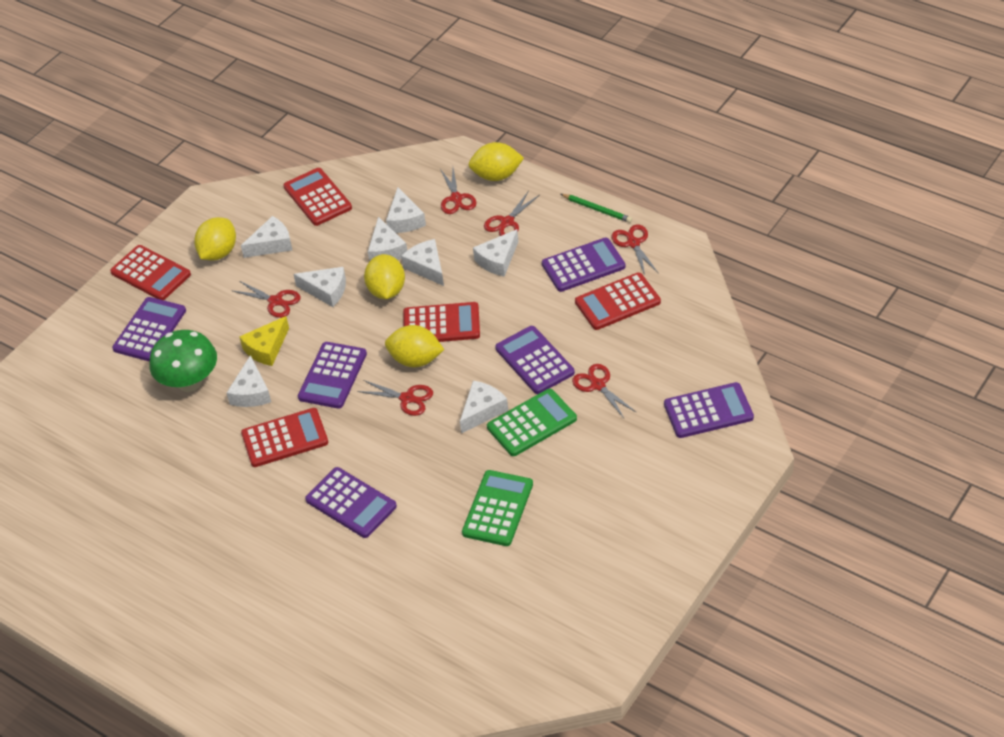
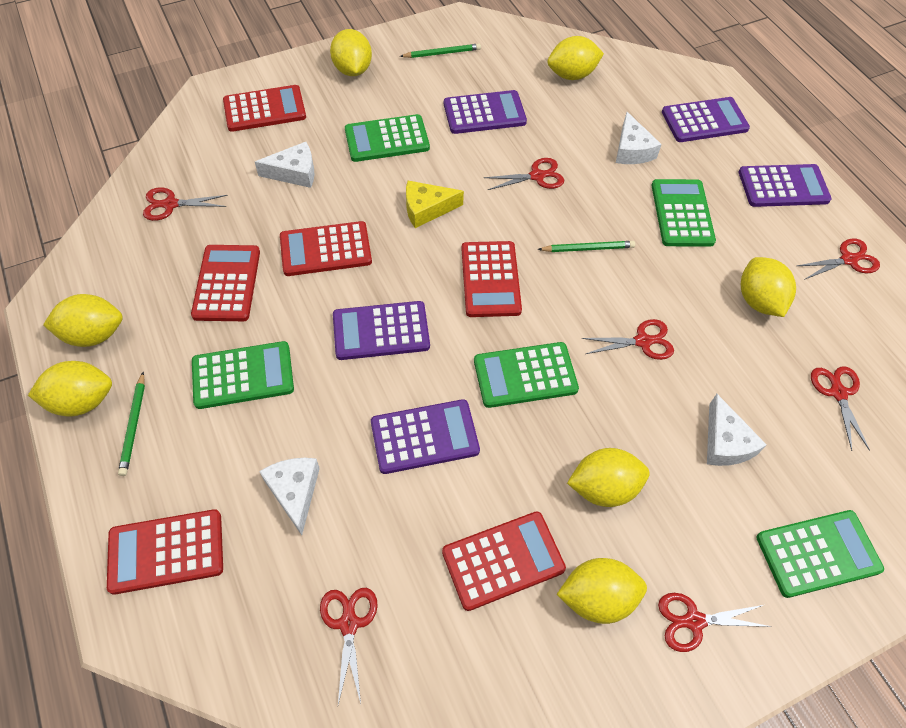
green calculator: [462,470,533,546] [487,389,577,456] = 2 -> [192,341,294,409] [345,114,430,162] [474,342,579,408] [652,179,716,247] [756,510,884,598] = 5
green mushroom: [149,330,217,392] = 1 -> none = 0
green pencil: [561,194,632,223] = 1 -> [118,372,145,476] [400,43,481,58] [538,241,635,252] = 3
purple calculator: [112,297,186,361] [298,342,367,409] [305,467,397,538] [495,326,575,394] [542,238,625,292] [664,382,754,438] = 6 -> [333,301,430,360] [371,399,480,474] [444,90,527,134] [662,97,750,142] [739,164,832,207] = 5
red calculator: [110,245,191,300] [241,408,328,467] [283,168,352,226] [403,302,480,342] [575,272,661,330] = 5 -> [107,509,223,595] [191,245,260,321] [223,85,306,132] [280,221,372,276] [442,511,566,611] [461,241,522,317] = 6
red scissors: [231,281,301,318] [357,380,433,416] [440,168,477,214] [484,191,540,236] [572,364,637,418] [611,225,658,275] = 6 -> [143,187,228,221] [320,588,378,705] [484,158,564,190] [581,319,674,360] [658,593,772,652] [797,238,880,280] [811,366,870,451] = 7
white cheese: [227,355,271,407] [241,216,292,258] [294,267,346,307] [368,217,407,261] [386,187,426,233] [401,239,444,286] [460,381,508,433] [473,229,518,277] = 8 -> [255,142,314,188] [259,458,320,535] [616,112,662,164] [707,394,767,466] = 4
yellow lemon: [194,217,236,261] [364,254,405,299] [385,325,444,367] [469,142,524,181] = 4 -> [28,361,112,417] [43,294,123,347] [330,29,372,76] [547,36,604,80] [556,558,647,624] [567,448,650,507] [741,257,796,317] = 7

